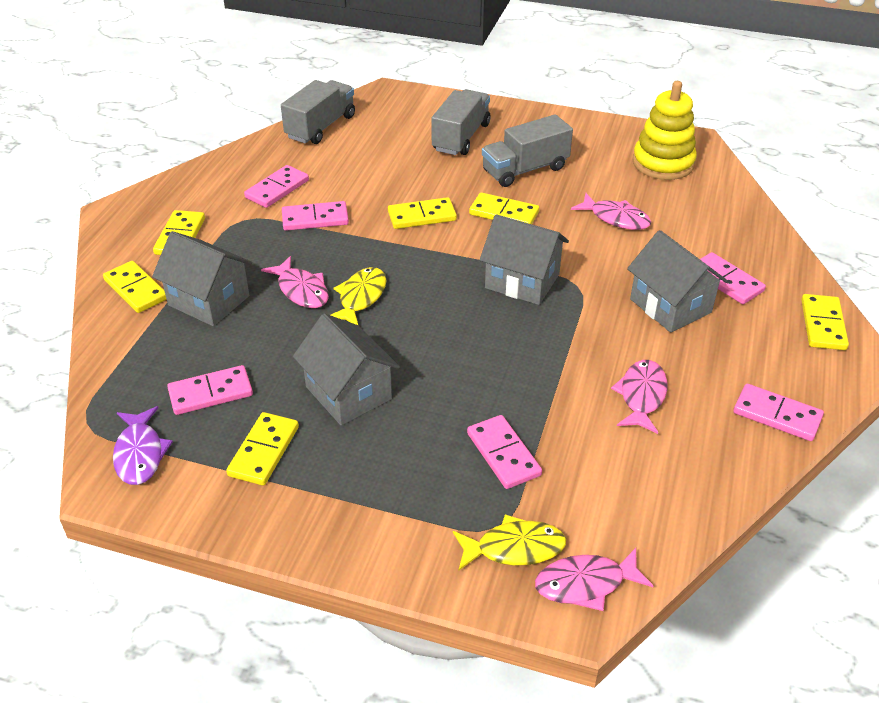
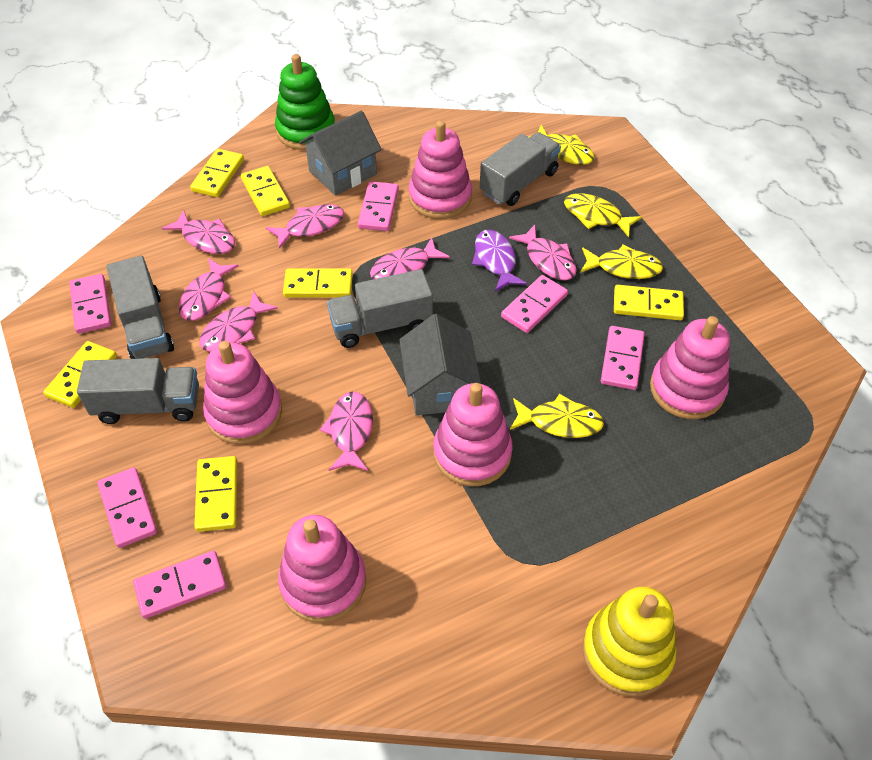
green stacking toy: none = 0 -> [275,54,335,150] = 1
grey house: [152,231,252,326] [293,313,400,425] [480,214,569,305] [627,230,728,333] = 4 -> [299,111,382,196] [399,314,481,416] = 2
grey truck: [281,80,355,144] [431,89,490,155] [482,114,573,187] = 3 -> [77,358,199,424] [106,255,174,359] [327,269,433,348] [480,132,561,206] = 4
pink fish: [261,256,329,308] [535,548,653,611] [571,193,651,230] [611,360,667,434] = 4 -> [162,210,235,254] [179,258,239,321] [199,291,278,352] [266,204,344,249] [320,391,373,471] [370,238,450,279] [509,225,577,280] = 7
pink stacking toy: none = 0 -> [203,341,282,444] [278,515,366,623] [408,120,472,219] [433,383,512,486] [650,316,730,419] = 5
yellow fish: [331,267,387,326] [453,514,566,570] = 2 -> [510,394,604,438] [529,125,594,165] [564,193,642,237] [580,245,663,279] = 4

